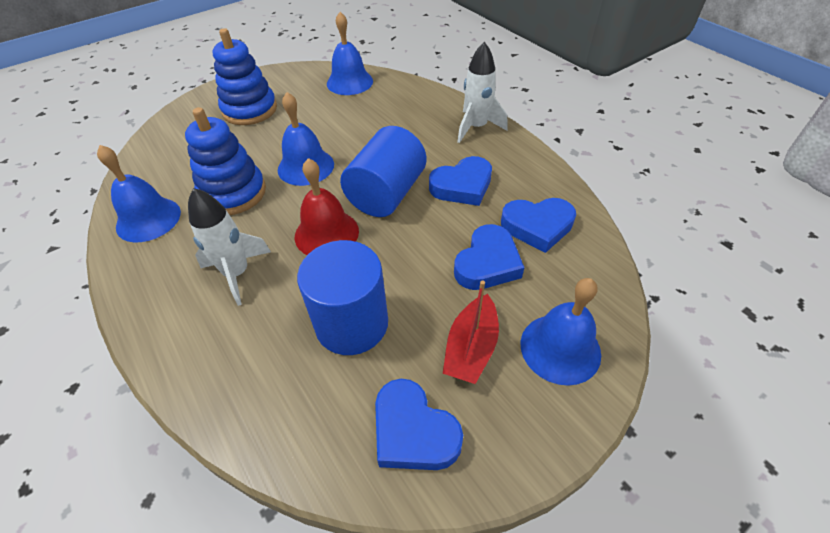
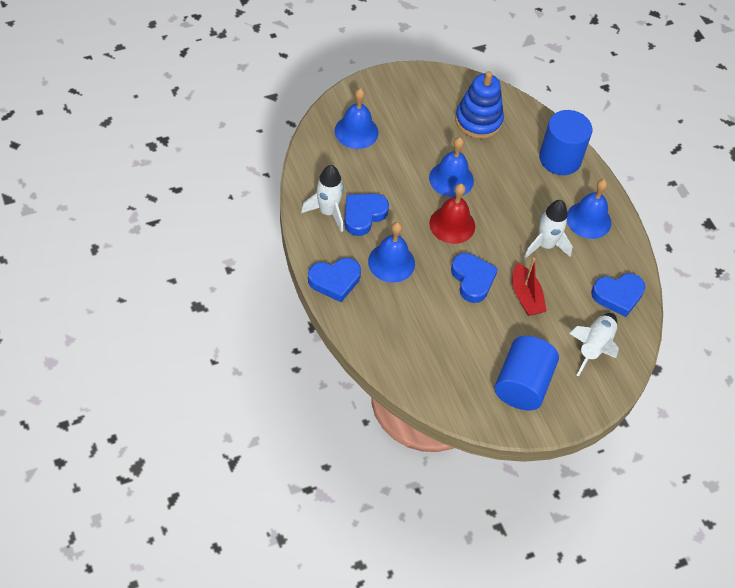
blue stacking toy: [185,107,266,215] [212,28,277,125] = 2 -> [455,71,504,139] = 1
white rocket: [188,188,271,306] [457,42,507,143] = 2 -> [301,165,344,232] [524,200,573,258] [569,313,619,376] = 3

